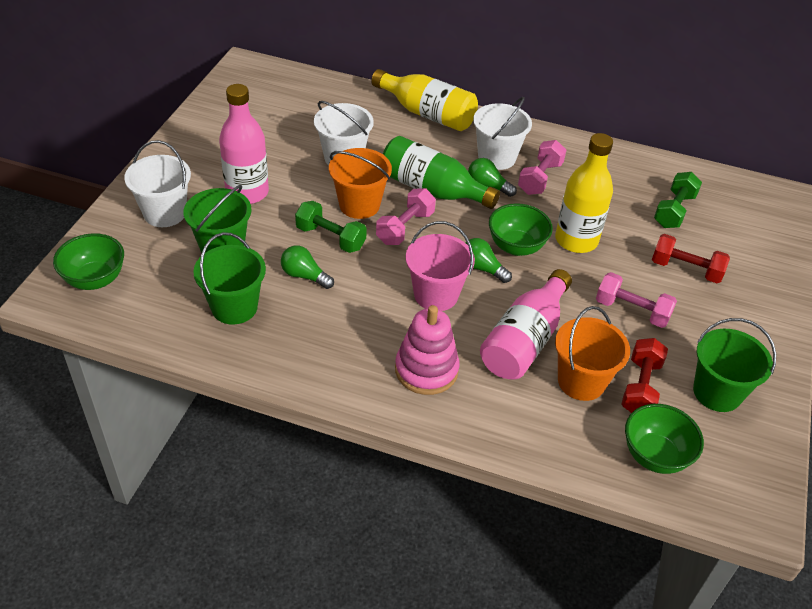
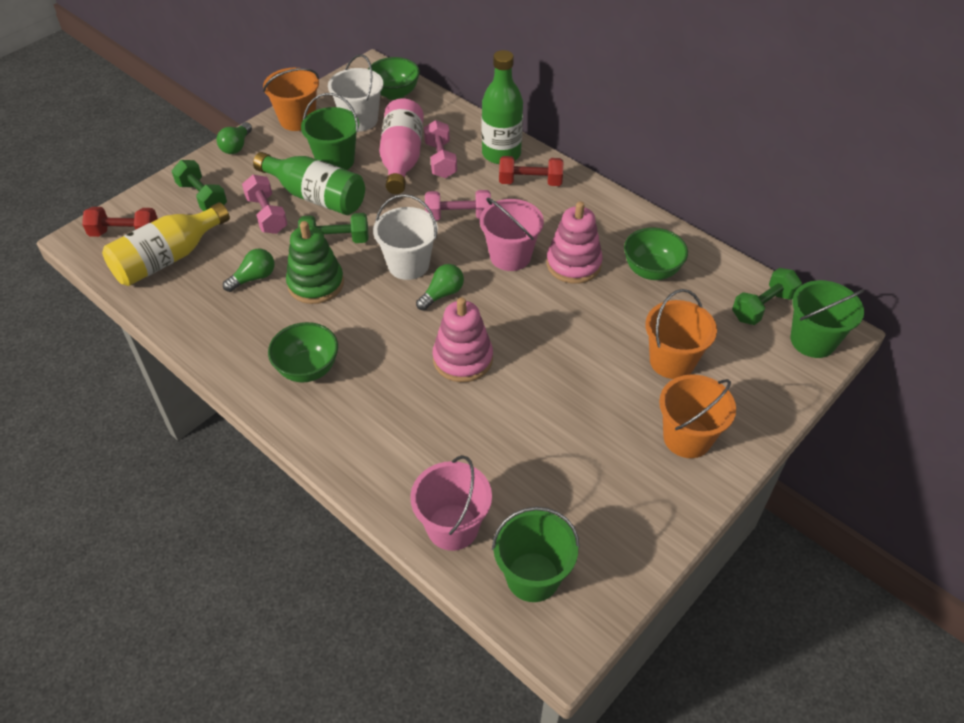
green bottle: [383,136,500,209] = 1 -> [253,152,365,215] [482,50,523,164] = 2
green dumbbell: [295,201,367,253] [654,172,702,228] = 2 -> [172,160,227,211] [298,213,369,243] [732,268,802,325] = 3
green stacking toy: none = 0 -> [286,221,344,304] = 1
orange bucket: [329,148,392,219] [555,306,630,401] = 2 -> [263,68,319,131] [645,289,717,379] [659,375,736,458] = 3
pink bottle: [219,84,269,204] [480,269,572,380] = 2 -> [379,98,424,194] = 1
pink bucket: [406,221,475,311] = 1 -> [410,455,492,551] [480,198,544,271] = 2
pink stacking toy: [395,305,459,395] = 1 -> [432,297,493,382] [547,201,603,284] = 2
white bucket: [124,140,191,227] [314,101,374,166] [473,97,532,170] = 3 -> [328,54,383,131] [373,194,438,280] = 2
yellow bottle: [371,69,478,131] [555,133,613,253] = 2 -> [102,202,230,286] = 1

